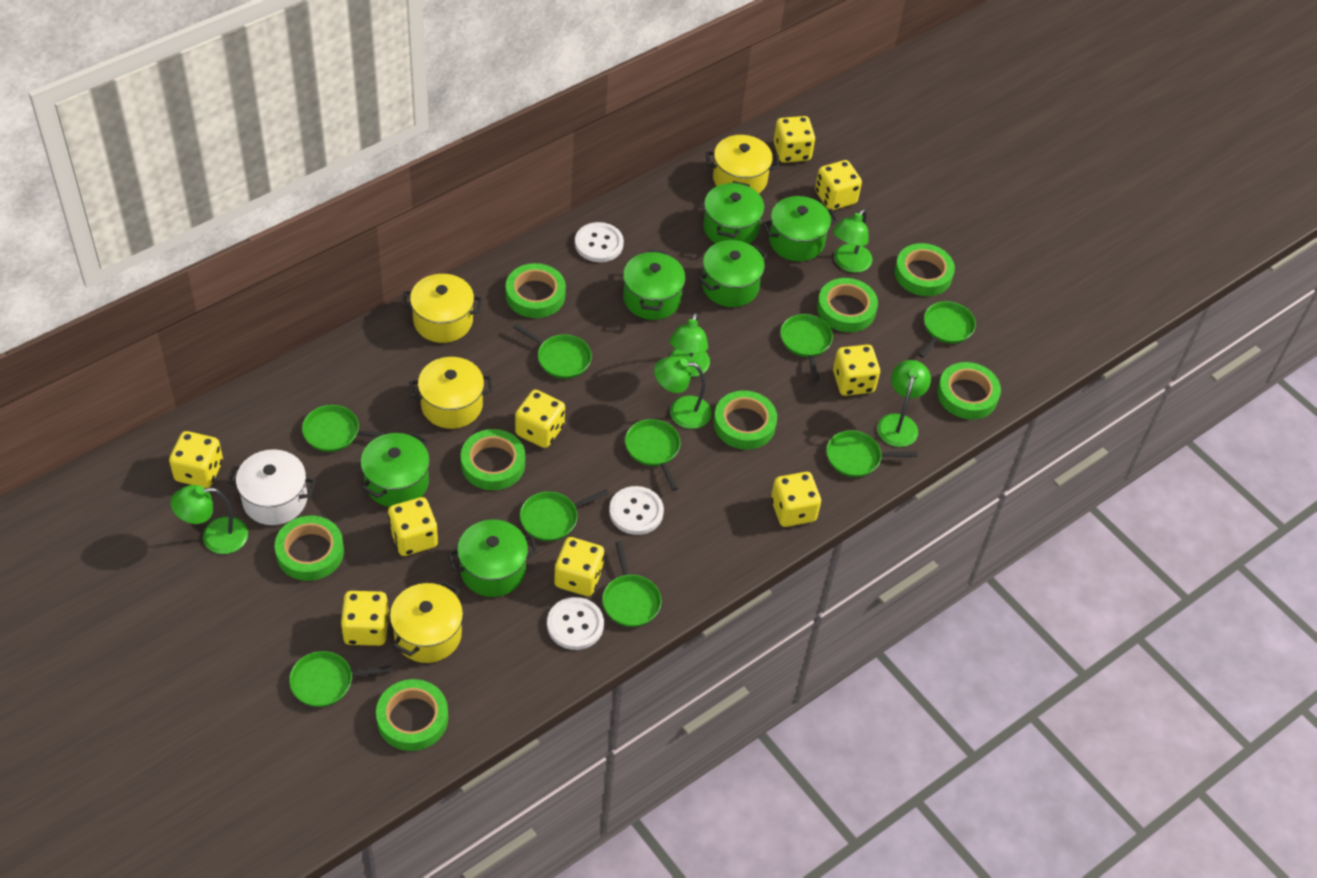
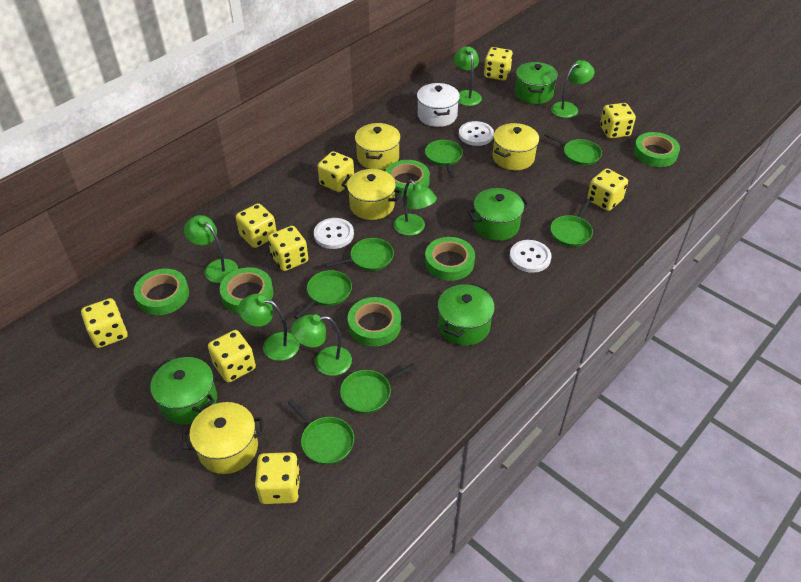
green lamp: [171,485,248,554] [654,356,711,429] [669,312,710,377] [833,209,872,273] [877,360,931,447] = 5 -> [184,215,238,283] [238,294,300,361] [291,314,352,376] [394,180,437,236] [454,46,482,106] [551,60,594,118] = 6
green pan: [289,651,392,707] [302,405,389,452] [513,323,592,379] [520,489,609,541] [602,541,661,627] [625,419,681,491] [780,314,833,381] [827,430,917,477] [918,301,976,358] = 9 -> [287,399,354,464] [294,270,352,319] [325,238,394,271] [340,363,416,413] [425,140,463,178] [544,133,602,165] [550,199,593,247] = 7
green pot: [360,431,430,507] [448,520,538,597] [623,250,686,320] [699,240,768,307] [703,181,764,244] [762,196,838,261] = 6 -> [150,357,217,425] [438,283,495,346] [467,188,529,241] [515,62,558,104] = 4
green tape: [275,516,344,581] [376,679,448,751] [461,429,525,490] [506,263,566,318] [714,390,777,450] [817,278,878,332] [895,243,955,296] [937,362,1001,419] = 8 -> [134,269,189,315] [220,267,274,314] [348,297,401,346] [385,160,430,197] [425,237,475,281] [634,132,680,167] = 6

